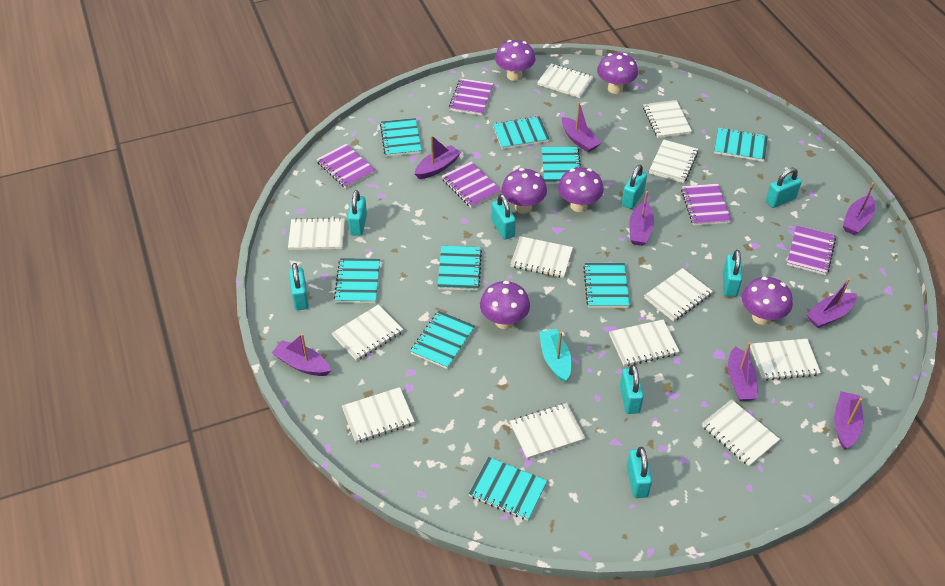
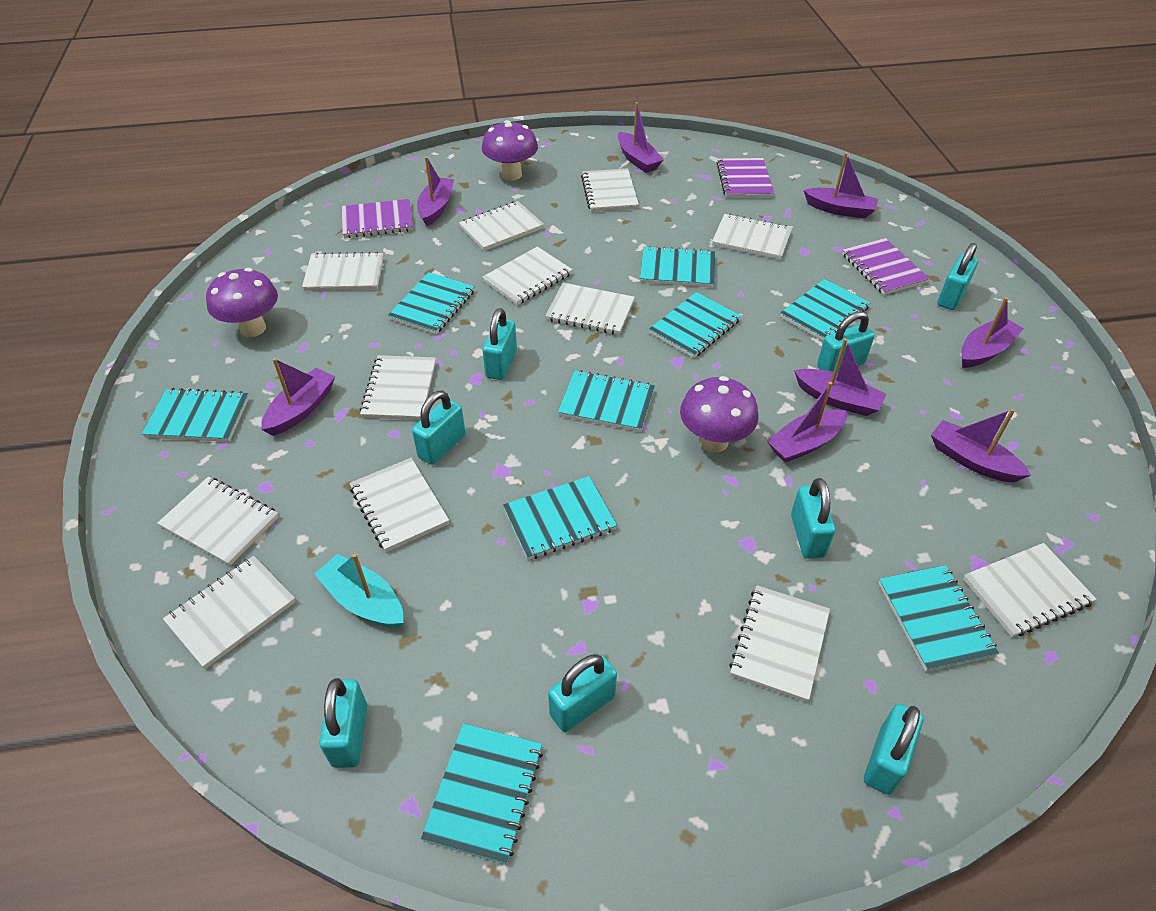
purple mushroom: [480,281,530,329] [495,40,535,81] [501,168,547,213] [558,167,604,212] [597,53,638,94] [742,277,793,325] = 6 -> [206,268,278,337] [482,120,538,181] [680,376,758,452] = 3
purple notebook: [316,144,375,188] [441,162,501,208] [449,78,494,116] [681,184,732,226] [787,225,836,275] = 5 -> [342,199,413,238] [717,158,774,198] [842,238,930,295] = 3

